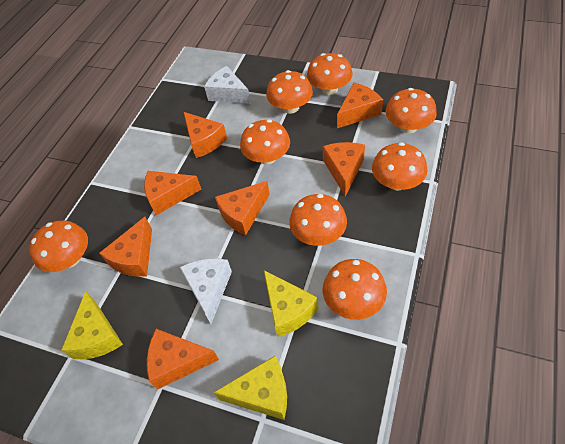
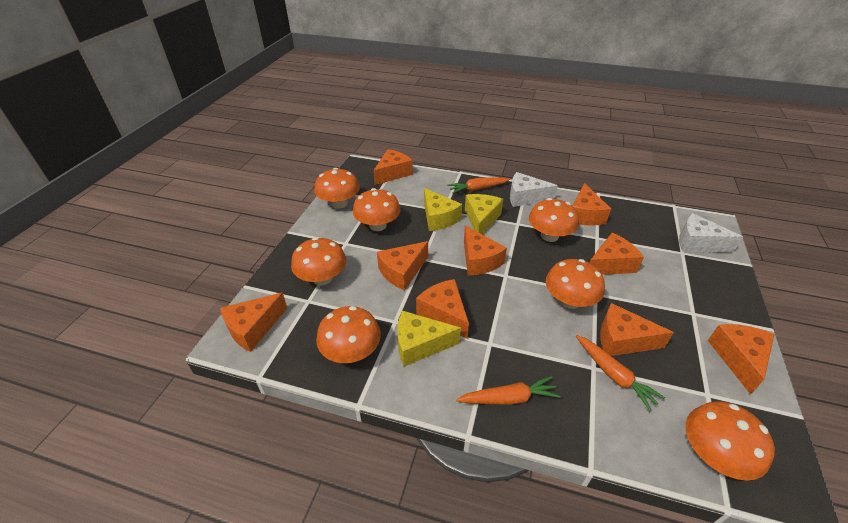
orange carrot: none = 0 -> [448,177,510,194] [456,376,561,405] [576,335,665,411] = 3
orange cheese: [99,217,152,277] [144,171,201,215] [147,329,219,390] [184,112,227,158] [215,181,270,235] [323,142,365,196] [337,83,383,128] = 7 -> [220,292,287,352] [373,149,413,185] [377,241,428,291] [416,279,469,339] [464,225,507,276] [573,183,611,226] [590,233,644,275] [600,303,674,356] [708,324,775,394] = 9
orange mushroom: [29,220,88,272] [240,120,290,165] [266,70,313,114] [289,194,347,246] [307,53,353,95] [323,259,387,320] [372,142,428,190] [386,88,437,134] = 8 -> [291,237,346,285] [314,168,360,209] [316,306,381,363] [353,188,401,231] [529,198,579,242] [546,259,605,309] [685,401,775,481] = 7

